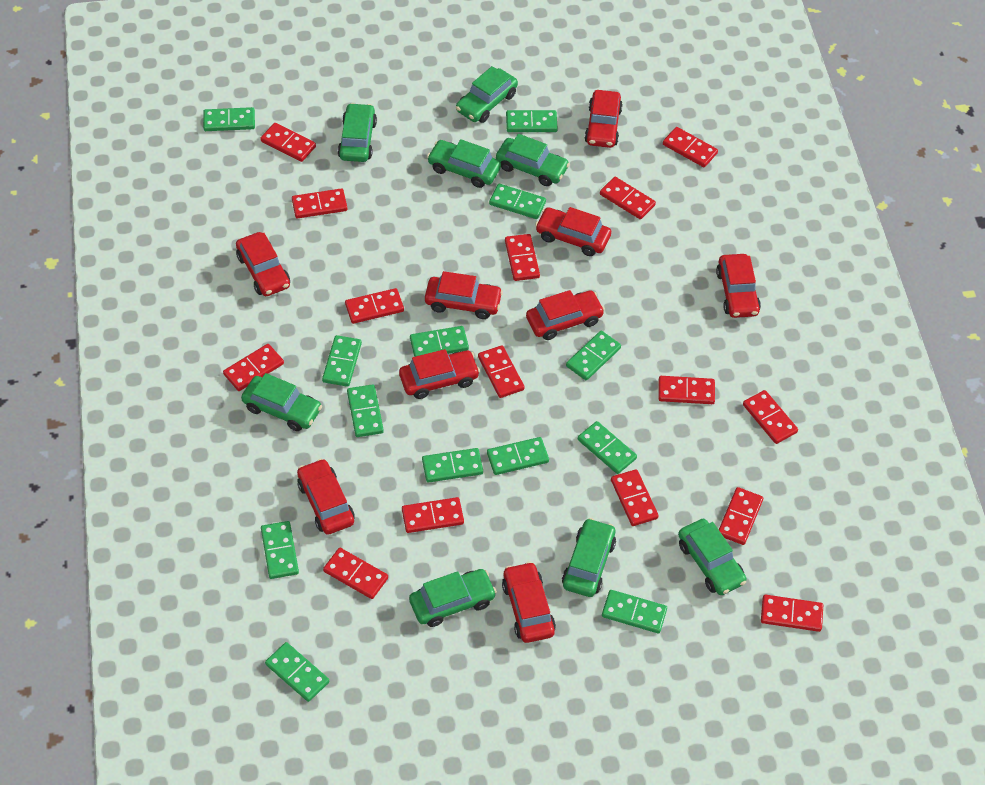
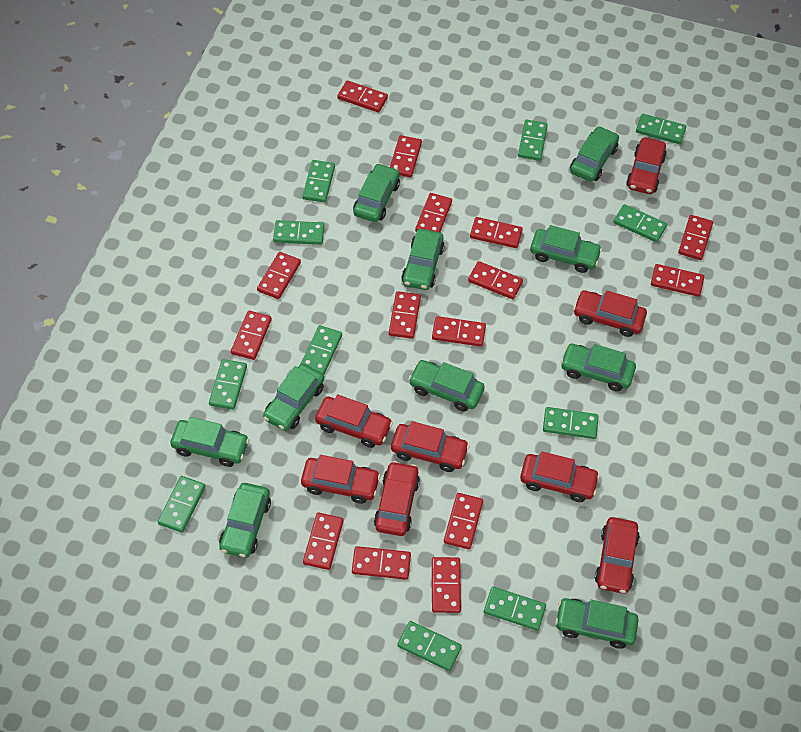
green car: [241,373,322,431] [338,103,377,162] [409,569,497,627] [427,139,501,188] [456,66,518,123] [496,134,570,186] [562,518,616,597] [678,519,746,595] = 8 -> [170,417,249,467] [219,483,271,558] [263,364,324,431] [353,163,400,222] [401,229,445,290] [409,360,485,411] [530,225,602,273] [555,598,639,649] [561,344,636,391] [570,126,619,182] = 10
green domino: [203,107,255,131] [261,521,299,579] [265,642,329,702] [322,335,362,387] [347,384,384,437] [410,326,469,357] [422,448,483,483] [487,437,549,475] [489,184,546,219] [506,110,558,132] [566,331,621,380] [578,421,637,474] [602,590,667,633] = 13 -> [158,476,205,533] [209,359,247,410] [273,220,324,245] [301,325,342,375] [302,160,335,203] [397,621,462,671] [484,587,546,631] [518,120,548,161] [543,407,599,439] [613,204,667,242] [636,114,686,144] = 11
red car: [236,232,290,296] [297,458,355,535] [399,349,480,399] [425,271,503,319] [502,562,556,643] [526,290,605,340] [535,207,611,256] [585,90,623,148] [716,254,761,318] = 9 -> [301,455,381,504] [315,394,393,448] [374,461,420,536] [391,421,470,472] [520,451,600,502] [573,290,647,337] [595,517,640,594] [626,138,667,194] = 8

